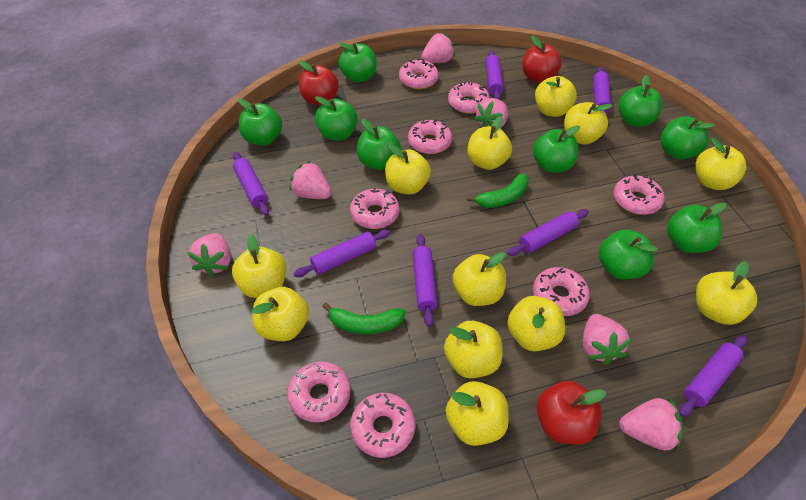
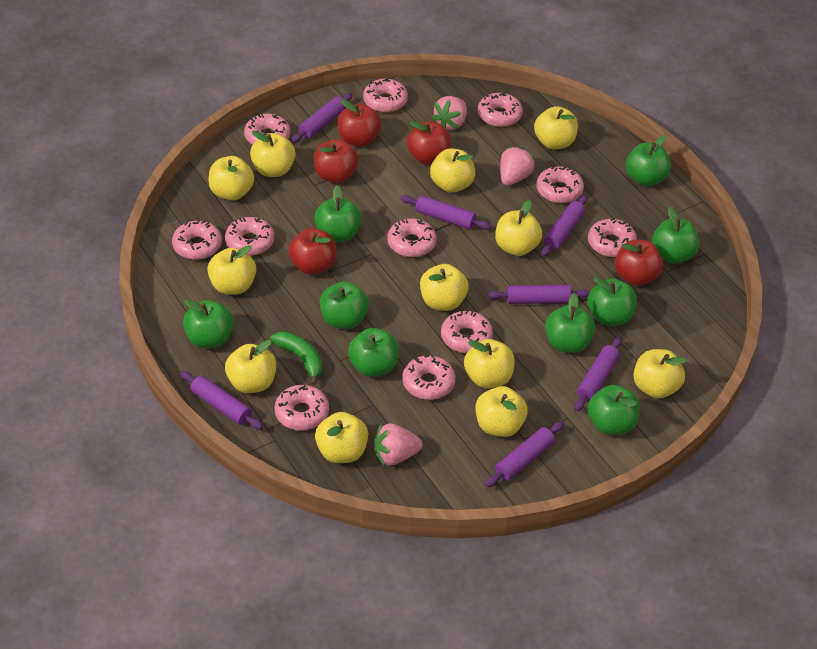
green banana: [322,303,406,334] [467,173,529,208] = 2 -> [270,331,322,385] = 1
pink donut: [287,362,351,422] [350,188,400,229] [350,393,415,458] [399,59,439,89] [408,119,452,154] [448,82,490,114] [533,267,590,316] [614,174,665,215] = 8 -> [172,220,222,260] [225,217,274,256] [244,114,290,145] [274,385,329,431] [363,78,408,112] [388,218,436,257] [402,355,456,400] [441,310,493,353] [478,92,523,127] [536,166,584,203] [588,218,637,257] = 11
pink strawberry: [187,233,231,277] [290,161,332,199] [421,33,455,63] [474,98,508,129] [583,314,632,365] [619,397,683,451] = 6 -> [374,423,423,466] [432,96,467,130] [500,146,535,186] = 3
red apple: [299,60,339,105] [522,36,562,83] [536,381,606,445] = 3 -> [288,228,336,275] [314,139,359,183] [337,99,381,147] [407,121,451,165] [615,239,663,286] = 5

